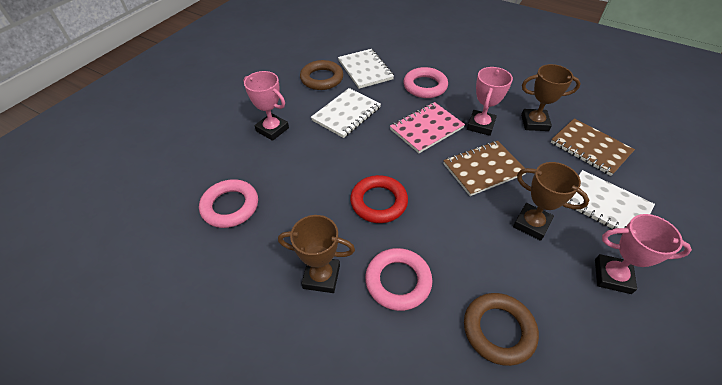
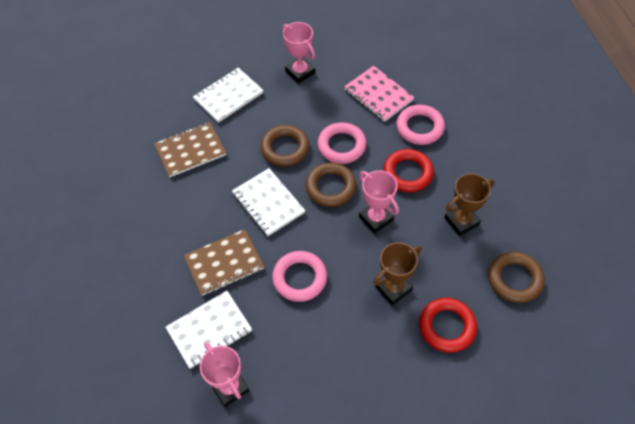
brown ring: [300,60,343,90] [464,293,539,366] = 2 -> [260,125,309,167] [305,163,356,207] [488,252,545,303] = 3
brown trophy: [278,215,355,293] [513,162,589,241] [521,64,581,131] = 3 -> [373,242,421,305] [444,173,494,236] = 2
red ring: [350,175,408,223] = 1 -> [383,149,434,192] [419,298,477,353] = 2

